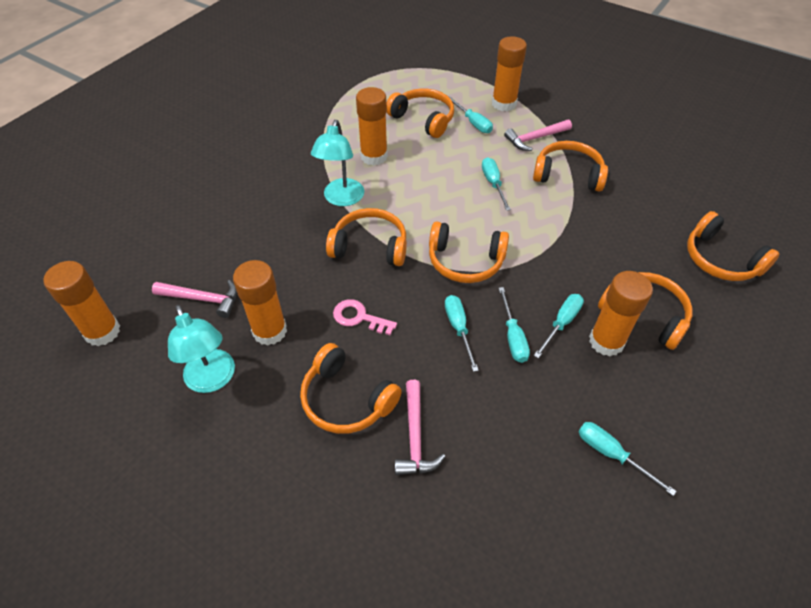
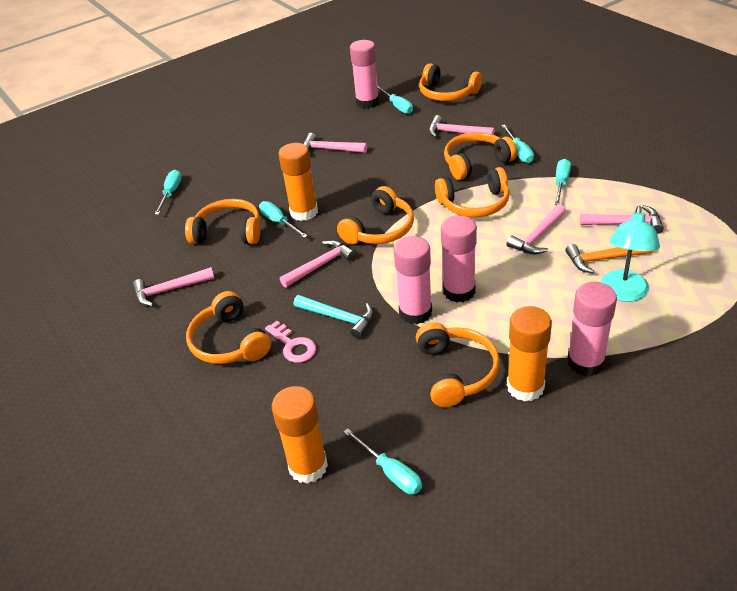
orange glue stick: [43,261,120,346] [233,260,287,346] [356,87,388,166] [492,36,527,111] [589,271,653,356] = 5 -> [272,386,328,484] [278,143,318,221] [507,306,552,402] = 3
orange hammer: none = 0 -> [566,244,653,274] = 1
pink glue stick: none = 0 -> [350,40,379,109] [394,236,432,324] [441,215,477,303] [567,282,617,376] = 4
pink hammer: [152,280,237,318] [395,380,445,475] [504,120,572,151] = 3 -> [132,267,214,307] [280,240,356,287] [304,133,367,155] [429,115,494,137] [507,204,566,254] [580,205,664,234] = 6
turquoise hammer: none = 0 -> [294,295,374,339] = 1
turquoise lamp: [168,305,235,393] [311,120,364,206] = 2 -> [600,206,660,302] = 1

